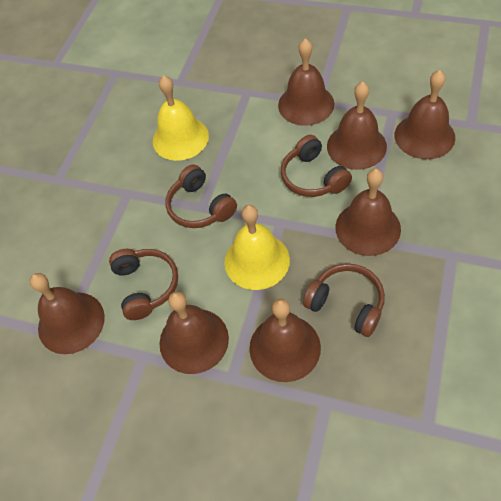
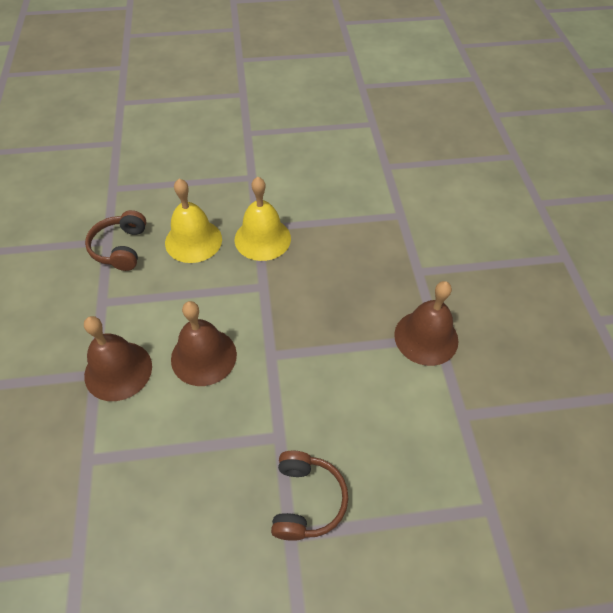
brown bell: [30,273,105,354] [159,291,229,374] [249,299,321,382] [278,38,334,126] [327,81,387,170] [335,169,401,256] [395,70,455,159] = 7 -> [84,316,152,401] [171,301,237,386] [394,281,458,366] = 3
brown headphones: [109,249,178,320] [165,165,237,228] [281,135,352,197] [303,263,385,337] = 4 -> [85,210,146,271] [271,450,348,541] = 2

